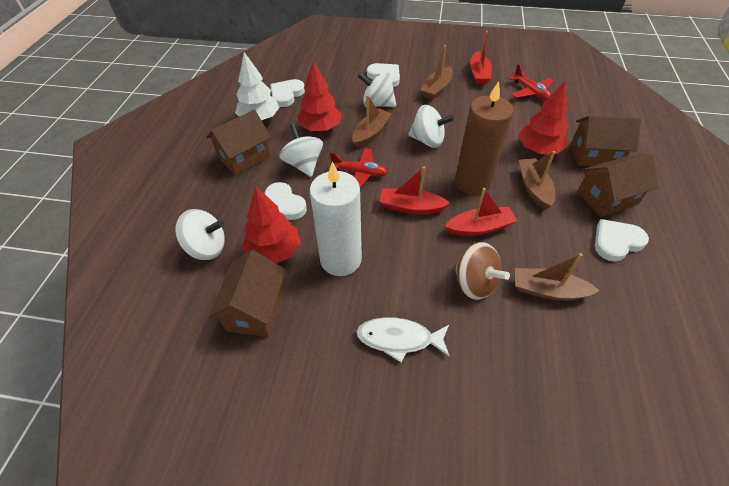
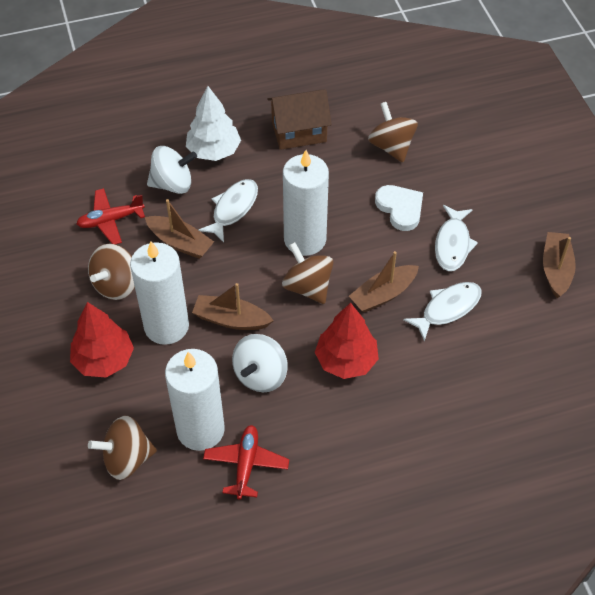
brown candle: [455,81,514,195] = 1 -> none = 0
brown house: [207,110,271,175] [209,250,286,337] [571,116,641,166] [577,154,658,217] = 4 -> [267,89,332,150] = 1
brown spinning top: [453,242,510,300] = 1 -> [88,244,135,300] [88,416,157,480] [282,242,333,304] [368,102,418,163] = 4
red boat: [379,167,450,215] [445,188,517,236] [470,31,492,85] = 3 -> none = 0
red tree: [242,186,301,263] [297,61,342,132] [518,82,568,154] = 3 -> [70,302,134,378] [315,303,379,379] = 2
white candle: [309,162,362,276] = 1 -> [130,241,189,345] [165,349,225,451] [283,150,329,256] = 3
white fish: [356,317,450,362] = 1 -> [199,179,258,242] [403,282,482,341] [435,205,478,271] = 3
white heart: [265,182,307,220] [270,79,305,107] [367,63,400,87] [595,219,649,262] = 4 -> [375,185,423,231] = 1
white spinning top: [175,209,225,260] [279,124,323,177] [358,72,396,107] [408,105,454,148] = 4 -> [147,146,197,194] [232,334,288,392] = 2

